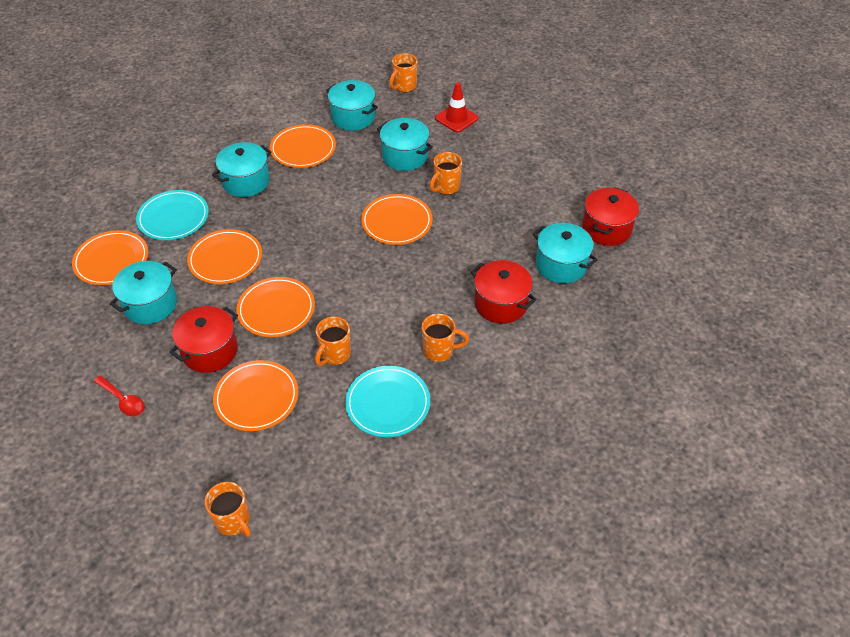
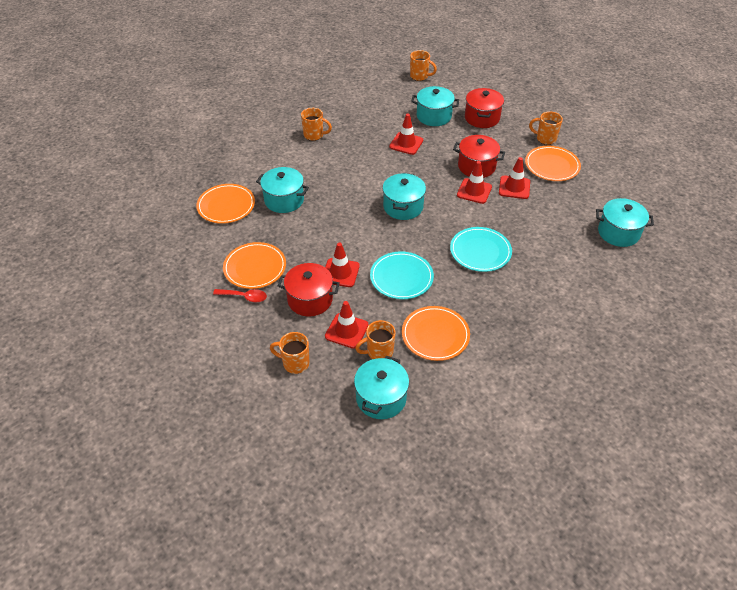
orange plate: [72,230,148,285] [187,229,262,284] [213,360,298,431] [236,277,315,337] [270,124,336,168] [361,194,433,245] = 6 -> [196,184,255,224] [223,242,286,289] [402,306,470,361] [525,146,581,181] = 4
red traffic cone: [435,82,478,132] = 1 -> [325,242,360,287] [325,301,369,349] [389,114,423,155] [457,161,492,204] [499,157,530,199] = 5

